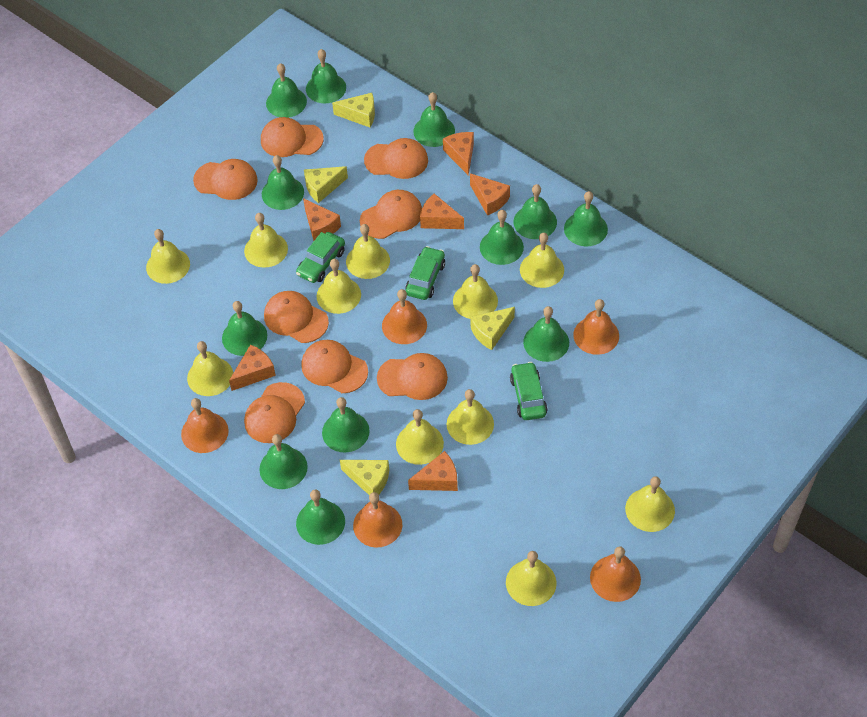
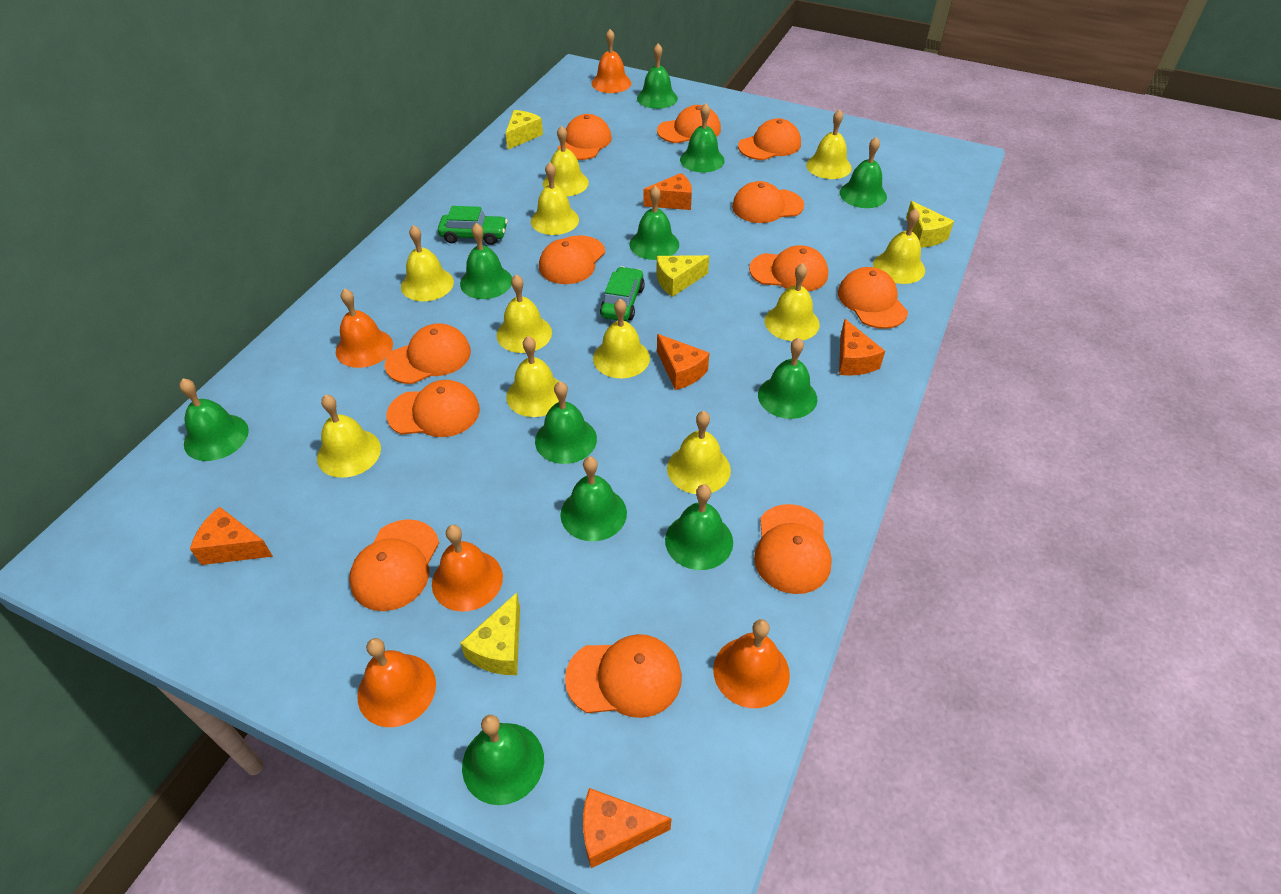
green bell: [222,301,267,356] [259,434,308,489] [262,155,304,210] [266,63,307,118] [296,489,345,545] [306,49,346,104] [322,397,370,452] [413,92,455,147] [480,210,524,265] [513,184,557,239] [523,306,569,362] [564,191,608,246] = 12 -> [179,378,249,461] [460,223,512,299] [462,715,544,805] [535,381,597,464] [560,456,627,541] [629,186,679,260] [637,43,678,109] [665,484,733,570] [680,103,725,172] [758,338,817,419] [840,137,887,208] = 11
green car: [296,232,345,283] [405,246,445,300] [510,362,548,420] = 3 -> [438,206,508,245] [600,266,645,321] = 2
orange cap: [193,159,258,200] [244,382,305,443] [261,117,324,157] [264,291,329,343] [301,340,368,393] [360,190,422,239] [364,138,428,179] [377,353,448,400] = 8 -> [349,519,439,611] [385,323,471,384] [386,380,480,437] [539,235,605,284] [558,114,612,160] [565,634,682,718] [657,105,721,143] [732,181,804,223] [738,118,801,160] [749,245,828,291] [754,504,832,594] [838,267,908,329] = 12
orange cheese: [229,345,276,391] [303,198,341,241] [408,451,458,491] [420,194,464,229] [443,132,474,176] [470,173,510,216] = 6 -> [190,507,273,565] [583,788,672,868] [644,173,692,210] [657,334,709,390] [839,319,885,376] = 5

